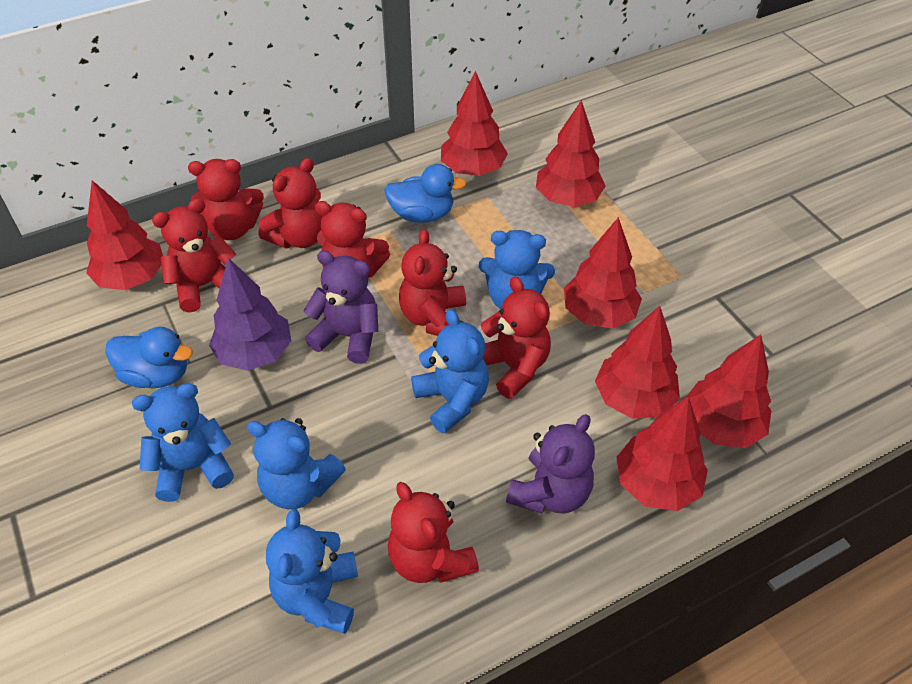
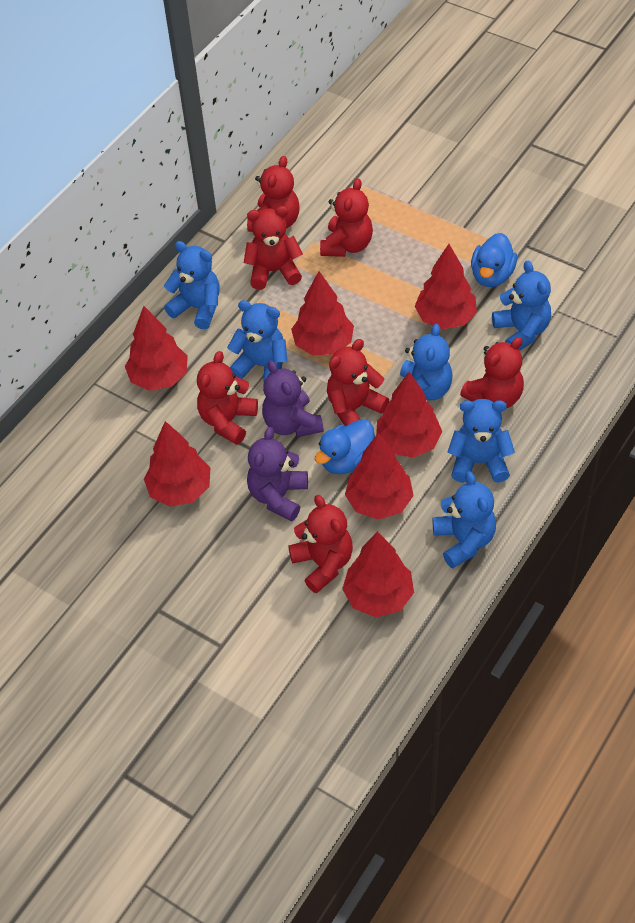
blue teddy bear: [132,383,234,502] [247,418,346,509] [266,509,358,634] [411,309,489,434] [479,230,555,309] = 5 -> [164,241,220,329] [227,300,287,382] [400,324,452,400] [433,471,496,568] [448,399,515,483] [492,261,551,351] = 6
purple tree: [209,258,291,371] = 1 -> none = 0

